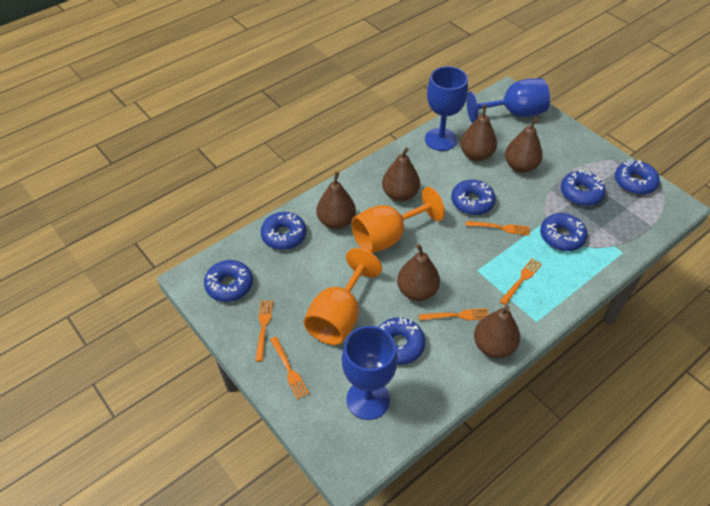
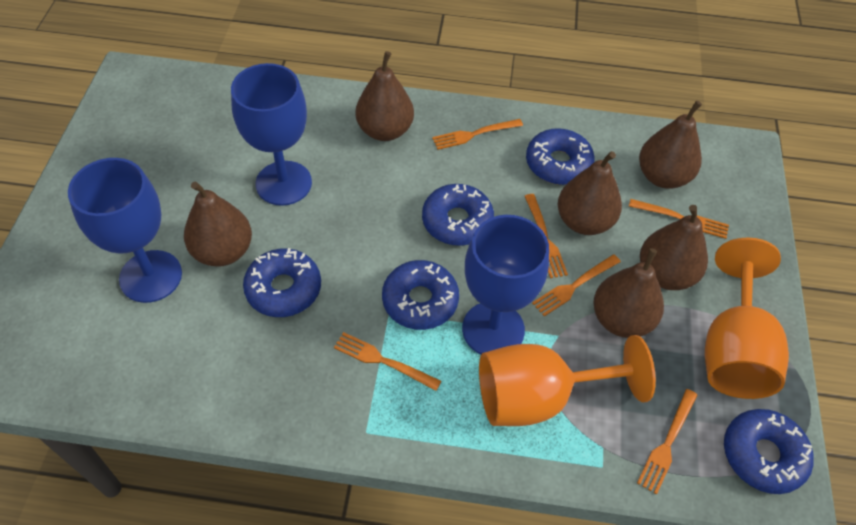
blue donut: [204,260,253,302] [261,212,306,250] [379,317,425,365] [451,180,496,215] [540,213,587,251] [561,170,606,206] [615,159,660,195] = 7 -> [243,248,321,317] [382,260,459,330] [422,184,494,246] [526,128,595,185] [724,409,814,494] = 5
orange fork: [255,300,273,362] [270,336,309,400] [419,308,489,321] [466,221,530,236] [499,258,542,305] = 5 -> [334,332,441,391] [432,119,523,150] [525,194,568,278] [532,254,621,316] [629,199,729,239] [637,389,697,494] = 6

